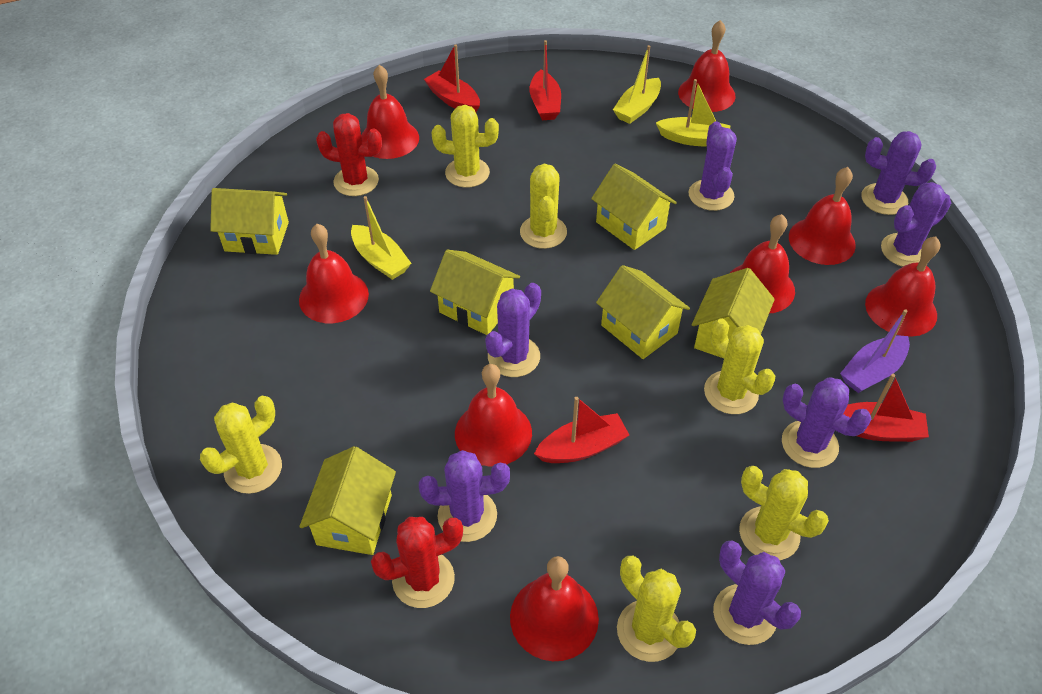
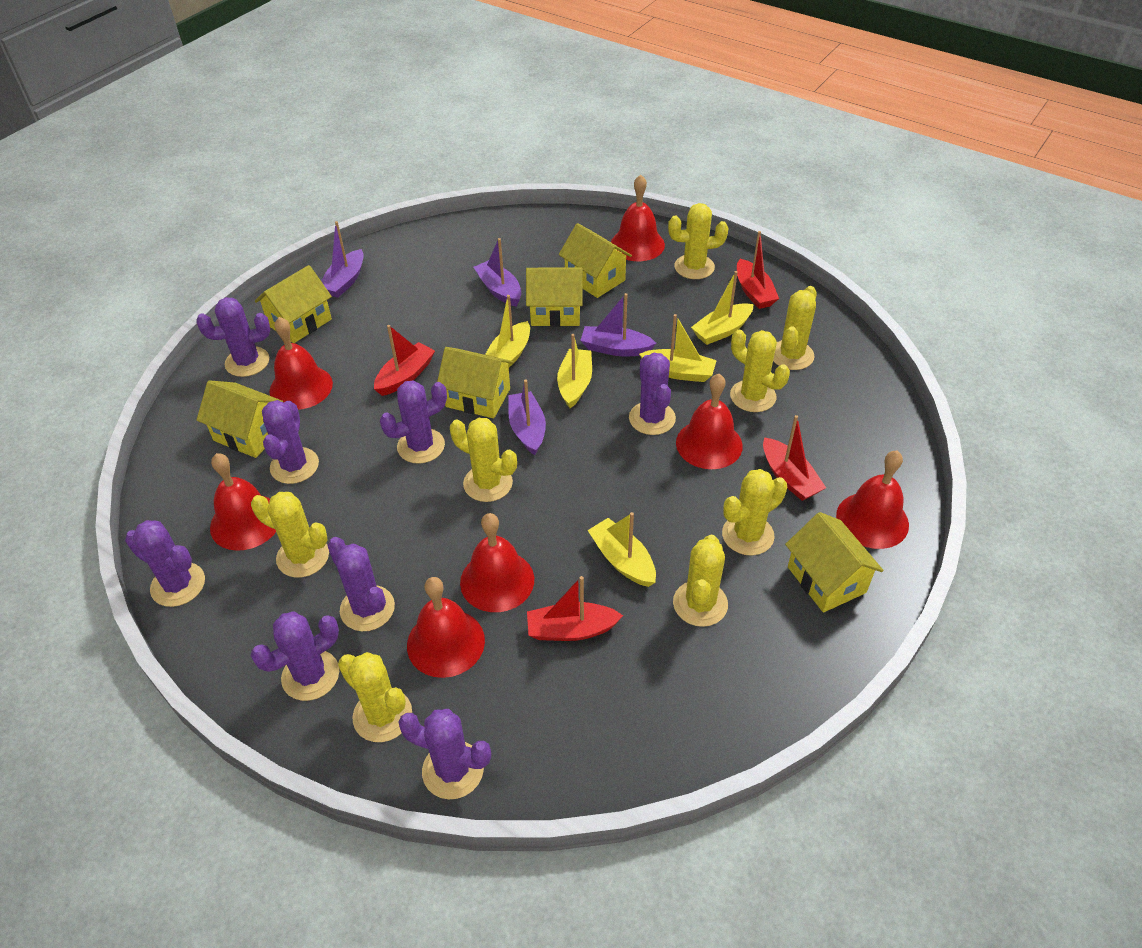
purple boat: [840,309,910,393] = 1 -> [321,221,363,298] [474,238,521,307] [508,379,546,455] [580,293,656,356] = 4
purple cactus: [419,450,510,542] [485,283,541,377] [688,121,737,211] [713,541,801,645] [782,377,872,468] [861,131,936,215] [881,182,951,267] = 7 -> [125,520,205,607] [196,297,270,377] [251,612,339,701] [262,400,319,484] [327,537,395,631] [380,380,447,464] [398,709,491,799] [629,353,676,435] = 8
red bell: [299,224,369,323] [361,65,419,159] [455,364,532,467] [510,556,599,661] [678,20,736,112] [730,214,795,313] [789,167,856,265] [865,236,941,337] = 8 -> [210,453,276,551] [269,317,333,410] [407,577,485,678] [460,513,534,612] [611,175,665,261] [676,374,743,469] [836,451,909,549] = 7
red cactus: [316,113,382,196] [371,517,463,608] = 2 -> none = 0
yellow boat: [351,196,411,280] [613,45,661,124] [656,79,731,147] = 3 -> [485,295,530,367] [557,334,592,408] [588,512,656,587] [639,314,717,382] [691,271,754,345] = 5
yellow cactus: [200,396,282,494] [432,105,499,188] [520,164,567,249] [617,556,696,662] [704,318,775,414] [739,466,829,560] = 6 -> [251,492,329,578] [338,652,412,742] [450,418,517,502] [668,203,729,279] [673,535,728,627] [722,469,787,556] [730,330,790,412] [773,286,817,370] = 8

